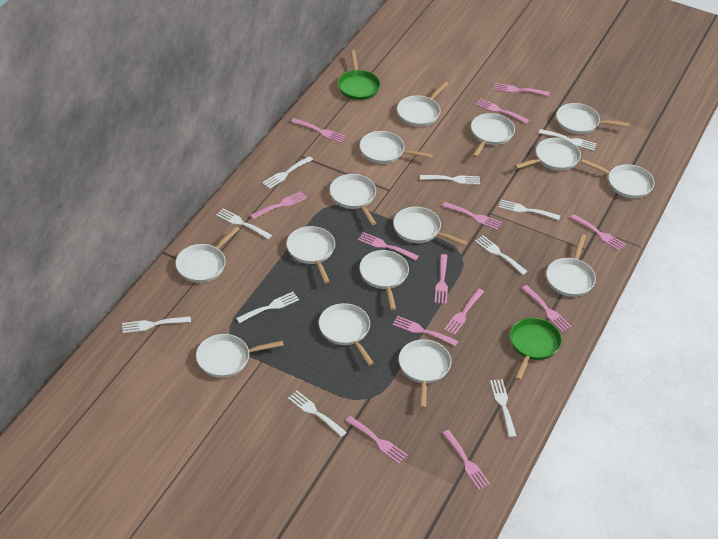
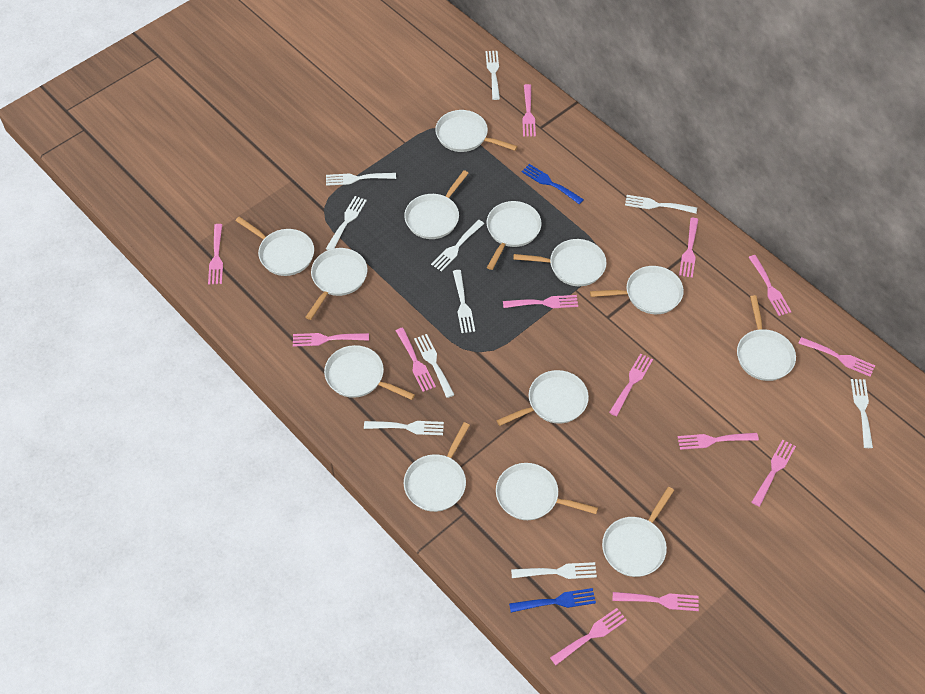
blue fork: none = 0 -> [509,588,596,613] [522,164,584,204] = 2
green pan: [338,50,381,100] [510,318,562,380] = 2 -> none = 0
white pan: [175,226,239,283] [196,334,284,378] [287,226,335,283] [319,303,373,365] [330,174,376,225] [359,250,409,310] [360,131,433,164] [393,207,467,246] [397,81,449,127] [399,339,451,409] [471,113,515,157] [515,138,581,171] [546,234,596,297] [556,103,629,134] [581,159,655,199] = 15 -> [235,217,314,276] [306,248,367,320] [324,345,415,400] [404,170,469,239] [404,422,470,512] [435,110,517,152] [487,201,542,270] [496,370,589,426] [496,463,598,520] [513,239,607,286] [590,266,684,314] [602,487,674,577] [737,295,796,381] = 13

